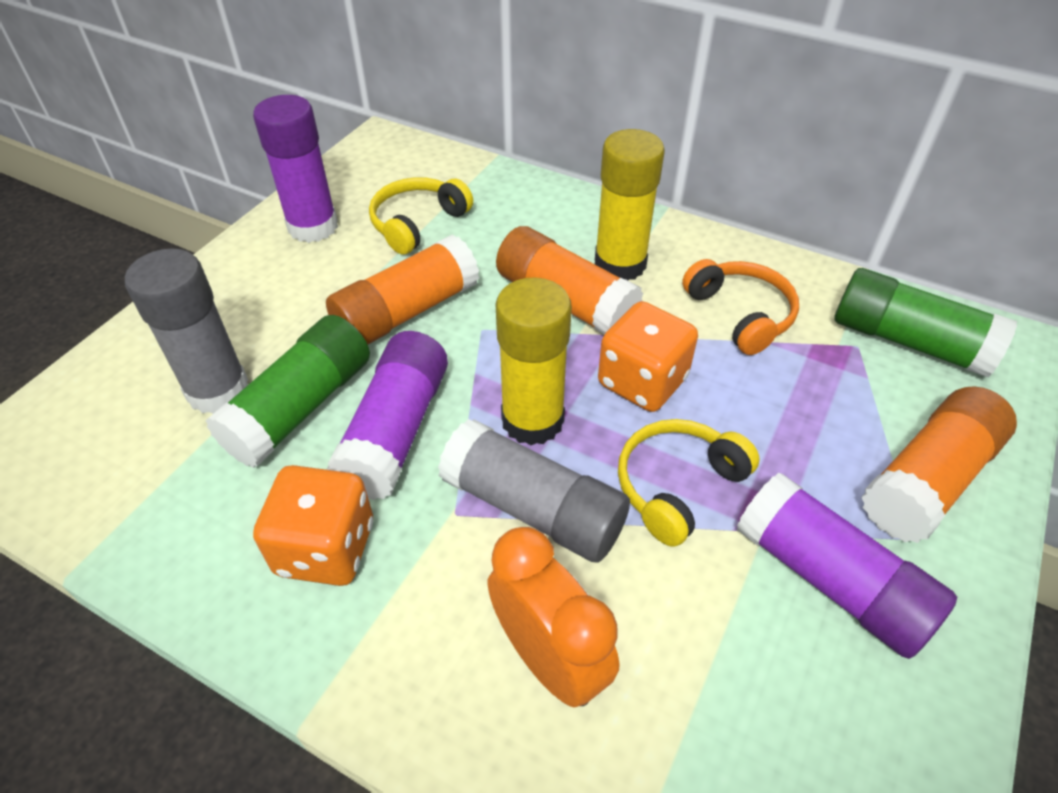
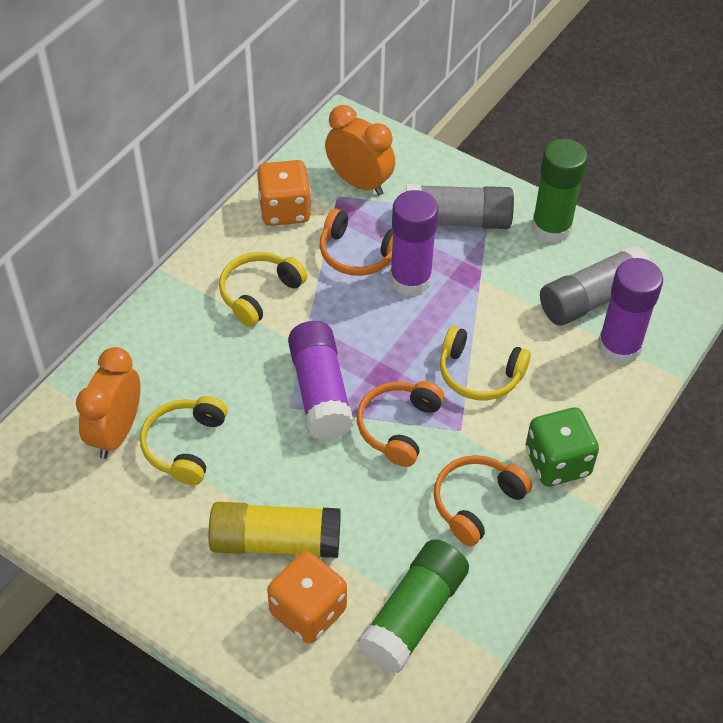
green dice: none = 0 -> [526,408,599,486] = 1
orange clock: [487,527,620,707] = 1 -> [76,347,140,459] [325,105,395,196] = 2
orange glue stick: [326,234,479,344] [496,226,643,335] [861,386,1017,543] = 3 -> none = 0
orange headphones: [682,259,799,355] = 1 -> [320,209,393,276] [357,381,444,467] [434,455,532,546] = 3
yellow glue stick: [495,277,572,445] [595,129,665,280] = 2 -> [209,502,341,558] = 1
yellow headphones: [369,177,473,255] [618,419,760,547] = 2 -> [140,396,228,485] [219,252,307,327] [440,326,531,400] = 3

